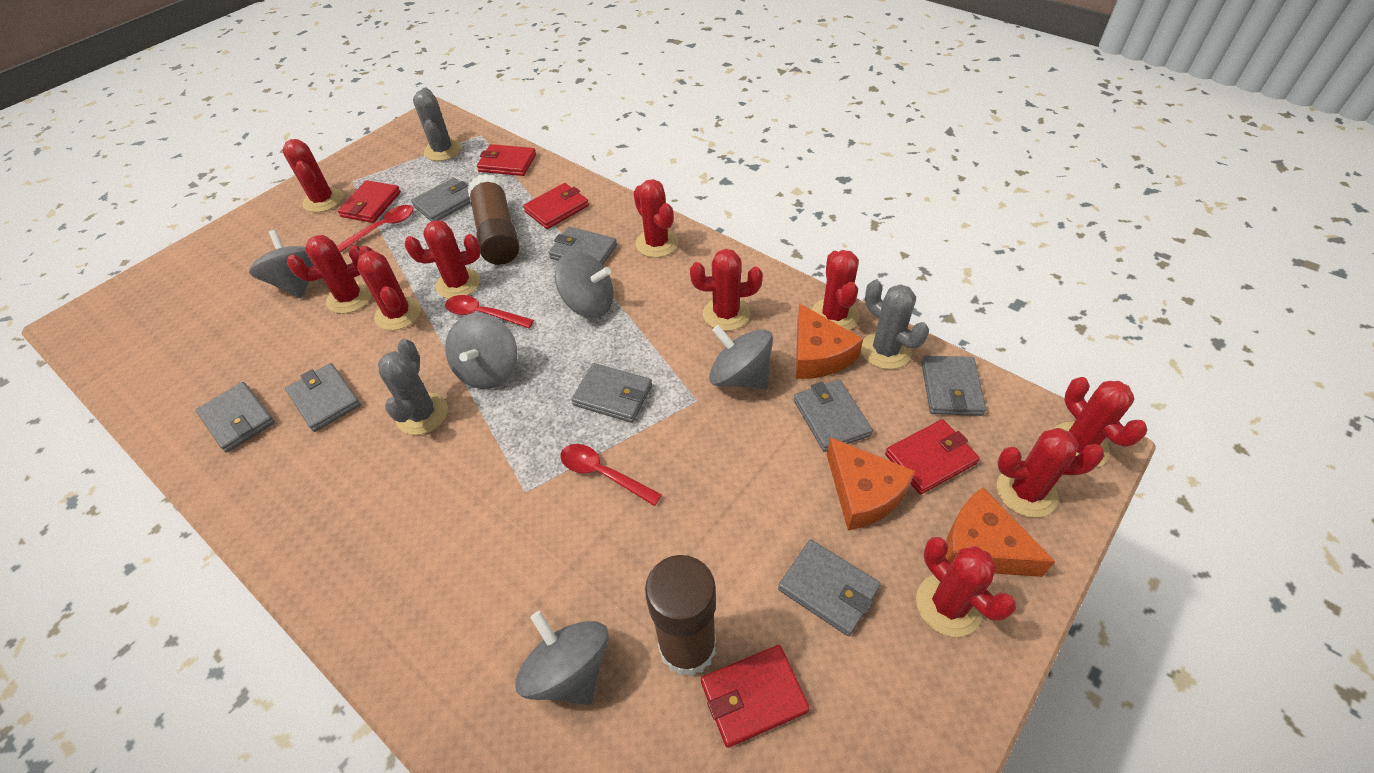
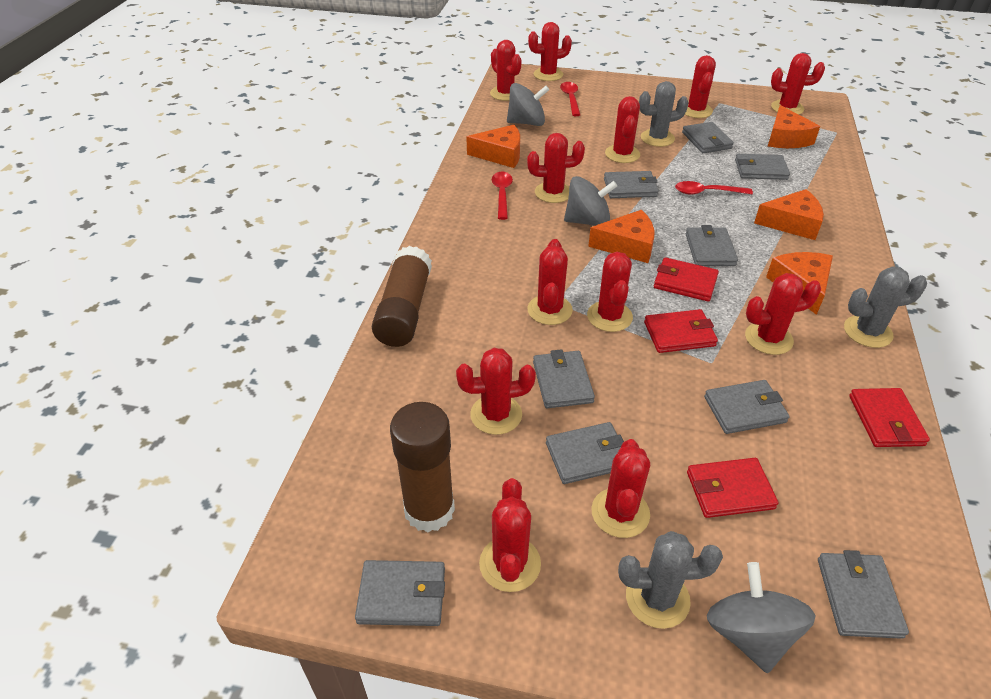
grey spinning top: [249,230,314,298] [445,313,518,389] [515,611,609,705] [555,251,614,318] [709,325,773,389] = 5 -> [507,83,549,126] [564,176,617,226] [707,562,815,673] = 3
grey wallet: [196,382,275,453] [285,363,361,432] [411,178,471,222] [548,227,617,265] [571,363,652,423] [778,540,881,636] [794,380,873,452] [921,356,986,416] = 8 -> [355,560,445,626] [533,349,595,408] [546,422,624,484] [604,171,659,198] [682,122,734,153] [686,225,738,266] [704,380,790,434] [735,154,790,180] [818,550,909,639] = 9
orange cheese: [796,304,863,379] [827,437,915,530] [945,487,1055,577] = 3 -> [466,125,520,168] [588,210,654,263] [754,189,824,240] [766,252,833,315] [768,105,820,148] = 5
red cactus: [283,139,343,212] [287,235,372,314] [357,246,421,330] [405,220,480,299] [633,179,678,258] [690,249,763,331] [812,250,859,330] [916,537,1017,637] [997,428,1104,517] [1054,377,1147,468] = 10 -> [456,348,536,435] [479,478,541,592] [490,40,522,101] [527,133,585,203] [527,239,573,325] [528,22,572,81] [587,252,633,332] [591,439,650,538] [605,96,640,163] [685,55,716,118] [745,273,821,355] [771,53,825,114] = 12
red wallet: [338,180,401,223] [477,144,536,176] [523,183,589,229] [701,645,810,748] [885,419,980,494] = 5 -> [644,309,718,353] [654,257,719,302] [687,458,778,518] [849,388,930,447] = 4

